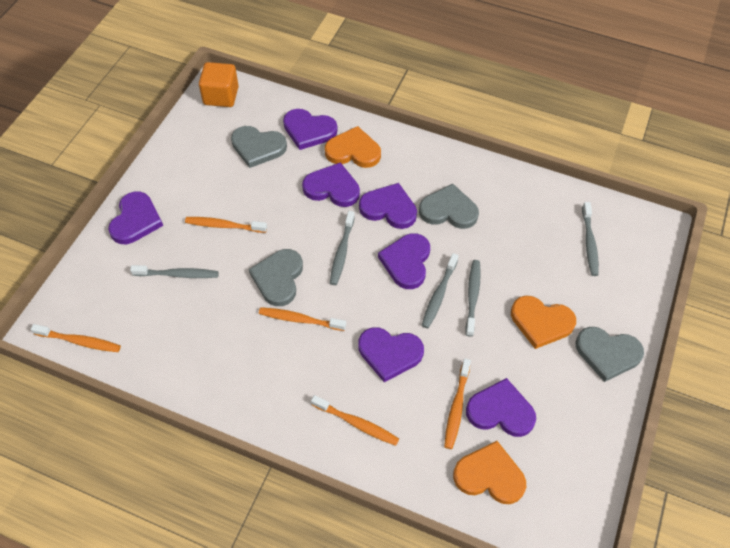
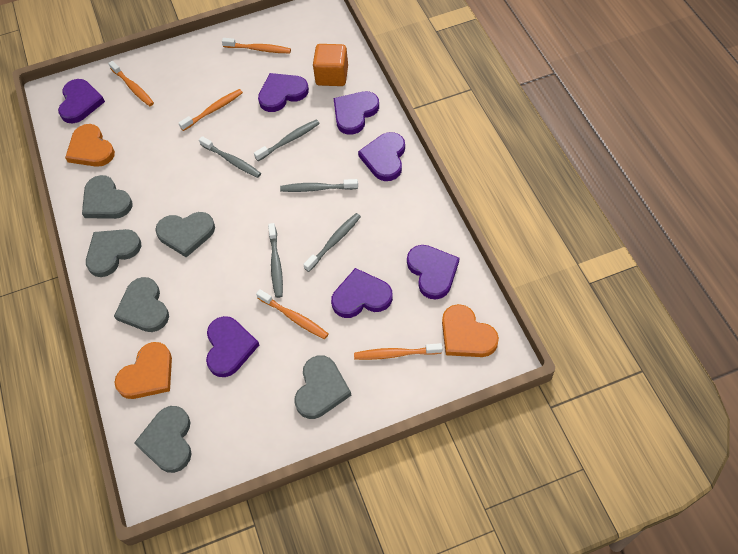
grey heart: [231,126,287,168] [249,249,303,306] [419,184,479,229] [575,327,644,382] = 4 -> [82,175,133,219] [86,229,141,277] [114,277,169,332] [134,406,192,473] [155,212,215,258] [294,355,351,419] = 6

